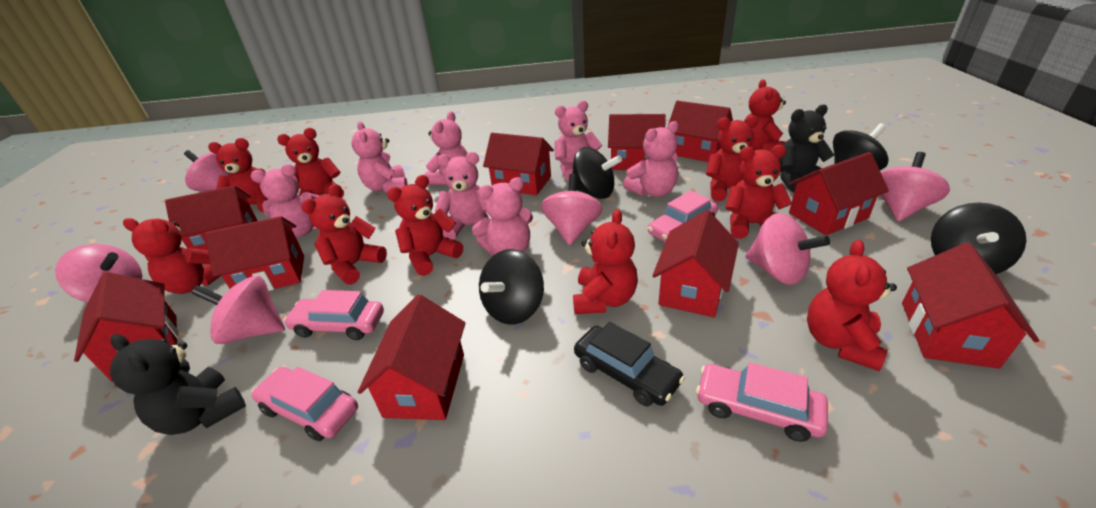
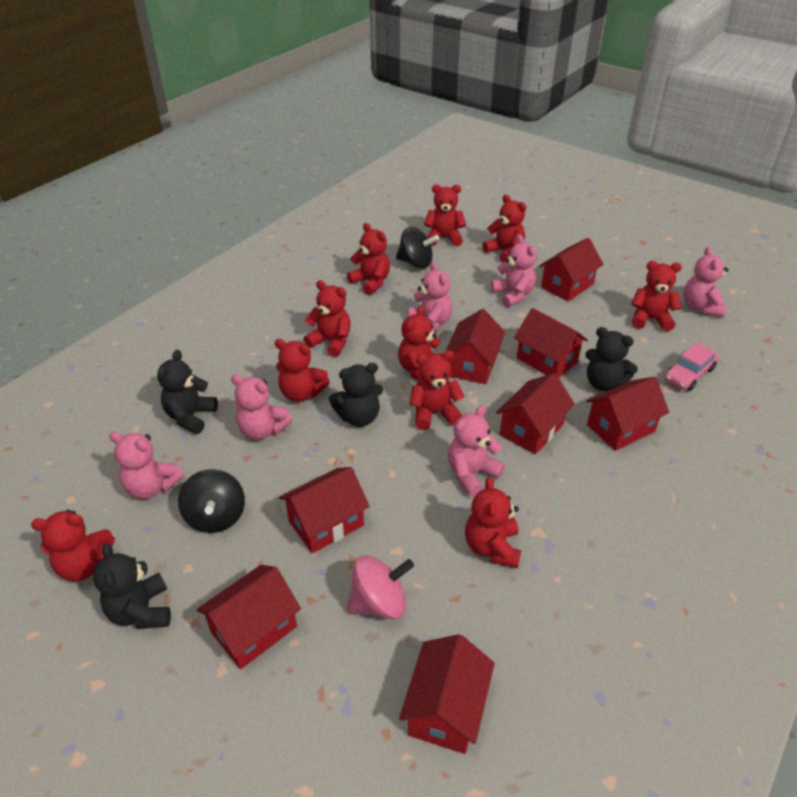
black car: [574,322,685,407] = 1 -> none = 0
black spinning top: [479,249,544,324] [572,147,622,199] [833,123,889,170] [931,202,1027,274] = 4 -> [178,469,245,533] [396,227,439,269] = 2
black teddy bear: [110,334,246,435] [779,105,834,193] = 2 -> [93,543,171,629] [157,350,218,434] [329,363,383,427] [585,327,638,392] = 4
pink car: [251,367,358,441] [284,290,384,340] [648,191,718,242] [696,363,828,442] = 4 -> [664,342,719,391] = 1
pink spinning top: [55,244,142,302] [184,150,229,191] [191,276,285,344] [541,174,603,245] [745,213,830,285] [880,152,950,222] = 6 -> [346,556,414,619] = 1
pink teddy bear: [251,164,319,237] [351,121,408,193] [425,111,468,185] [435,152,489,239] [472,177,533,256] [555,101,602,181] [623,121,679,197] = 7 -> [109,432,184,499] [231,374,292,440] [408,262,452,332] [448,405,505,497] [491,235,536,307] [683,247,728,317] = 6
red house: [74,272,179,382] [165,185,258,250] [205,216,304,291] [358,295,465,420] [483,133,554,195] [608,114,666,170] [652,210,739,318] [668,101,733,162] [789,152,889,235] [902,243,1039,369] = 10 -> [196,565,301,669] [279,467,370,553] [399,634,495,754] [446,309,505,384] [496,373,575,455] [514,308,588,378] [539,238,603,301] [586,377,669,451] = 8

